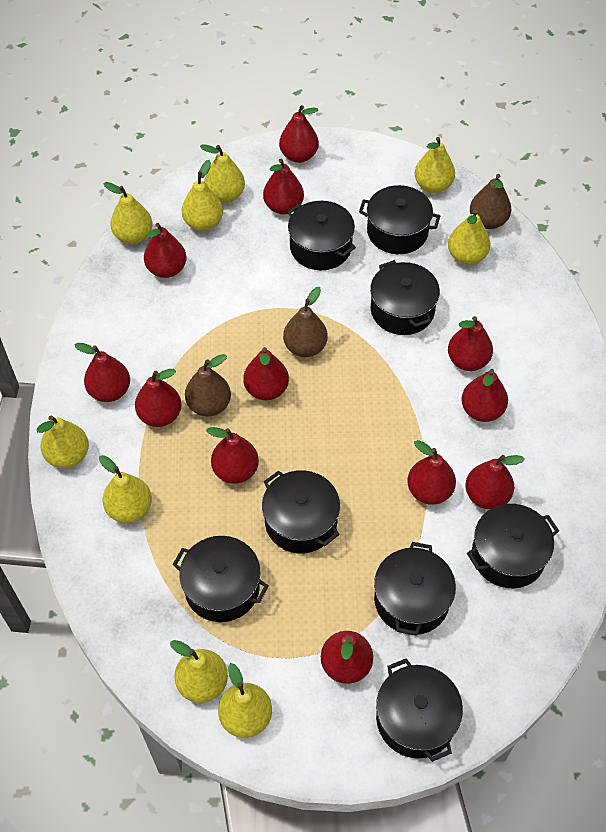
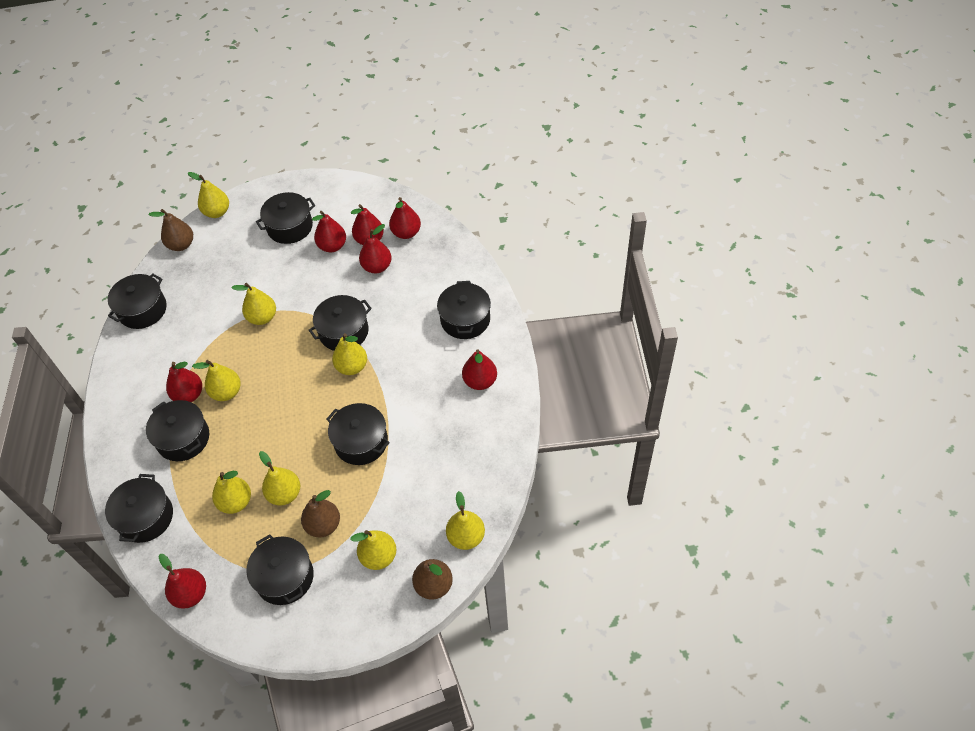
red pear: [74,343,130,402] [135,369,182,427] [144,223,186,278] [206,427,259,484] [243,347,289,400] [263,158,304,214] [279,105,319,163] [321,631,373,684] [407,440,456,505] [448,316,493,371] [461,369,508,422] [465,455,525,510] = 12 -> [159,554,206,609] [166,362,202,402] [312,211,346,252] [351,204,384,245] [359,224,392,273] [389,197,421,239] [462,349,497,390] = 7
yellow pear: [36,416,89,468] [99,455,152,523] [103,182,152,244] [170,640,228,703] [182,160,223,231] [200,144,245,203] [218,663,272,738] [415,137,455,193] [448,209,491,265] = 9 -> [188,172,229,218] [192,360,241,401] [212,471,251,514] [231,283,276,325] [259,451,300,506] [332,333,367,375] [350,530,396,570] [446,491,485,550] = 8

